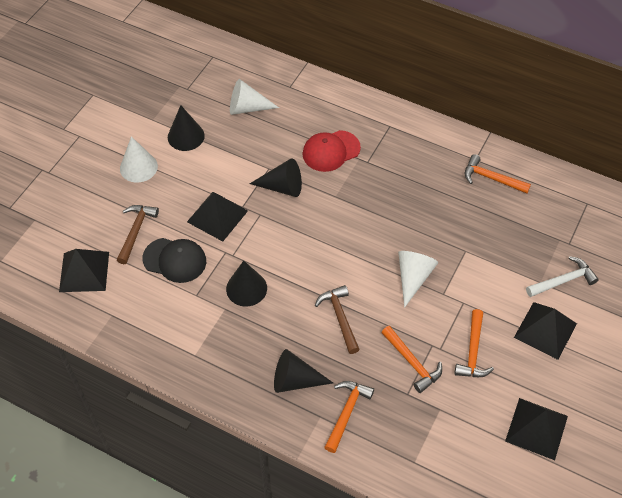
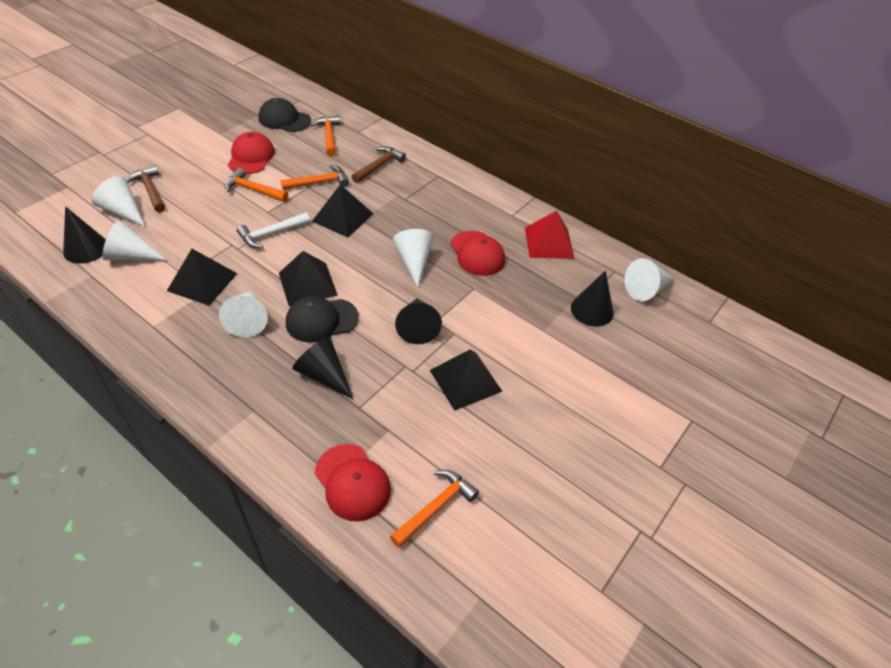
black cap: [143,238,206,283] = 1 -> [258,98,311,132] [286,296,359,343] = 2
red cap: [302,130,361,172] = 1 -> [228,132,275,174] [315,444,391,521] [450,231,505,276] = 3
red pyramid: none = 0 -> [525,211,574,259] = 1
white cone: [120,136,158,183] [230,79,279,115] [398,251,438,308] = 3 -> [92,176,145,227] [102,220,168,261] [219,291,268,338] [393,229,434,287] [624,258,674,301] = 5

